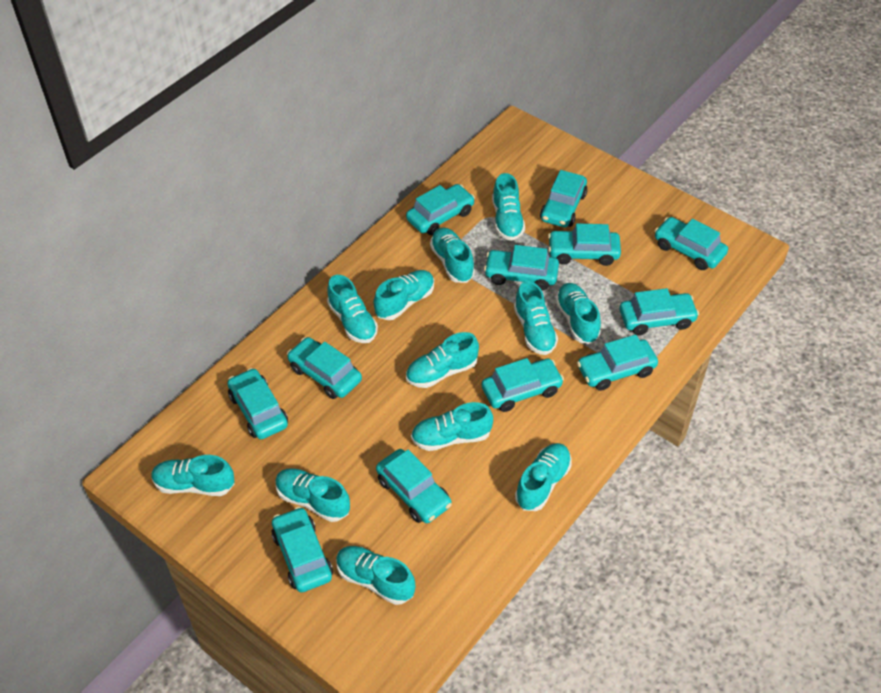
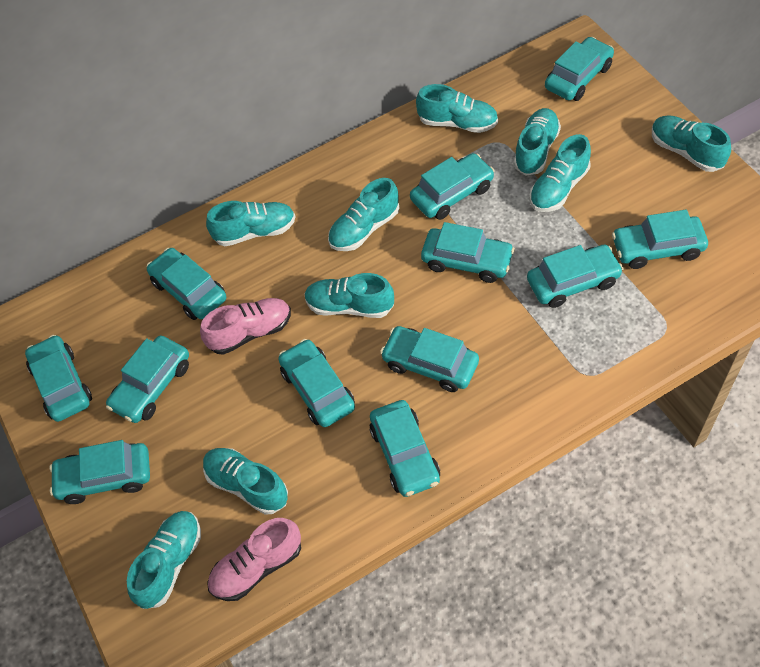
pink shoe: none = 0 -> [200,298,291,355] [207,518,301,601] = 2
turquoise shoe: [151,455,234,496] [275,468,350,522] [327,275,378,343] [336,546,416,605] [374,270,434,320] [406,332,479,388] [411,402,493,451] [430,227,475,283] [492,173,525,241] [514,281,558,355] [515,443,572,511] [555,283,601,344] = 12 -> [127,511,201,609] [203,448,288,515] [206,201,295,246] [304,273,394,318] [328,178,399,251] [416,84,498,133] [514,108,561,176] [529,134,591,212] [652,115,731,172] = 9

